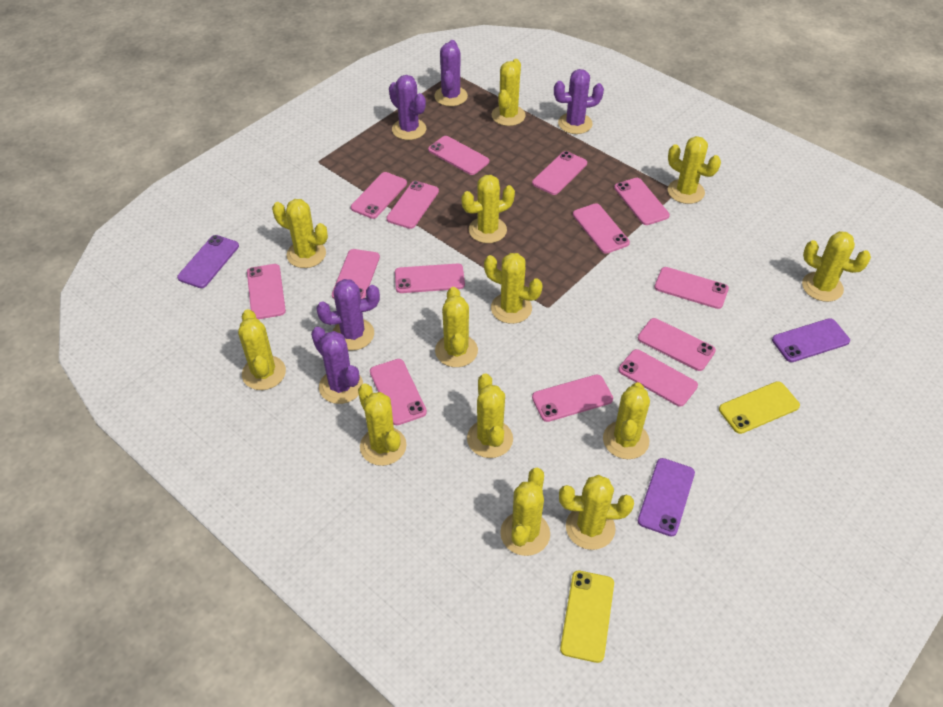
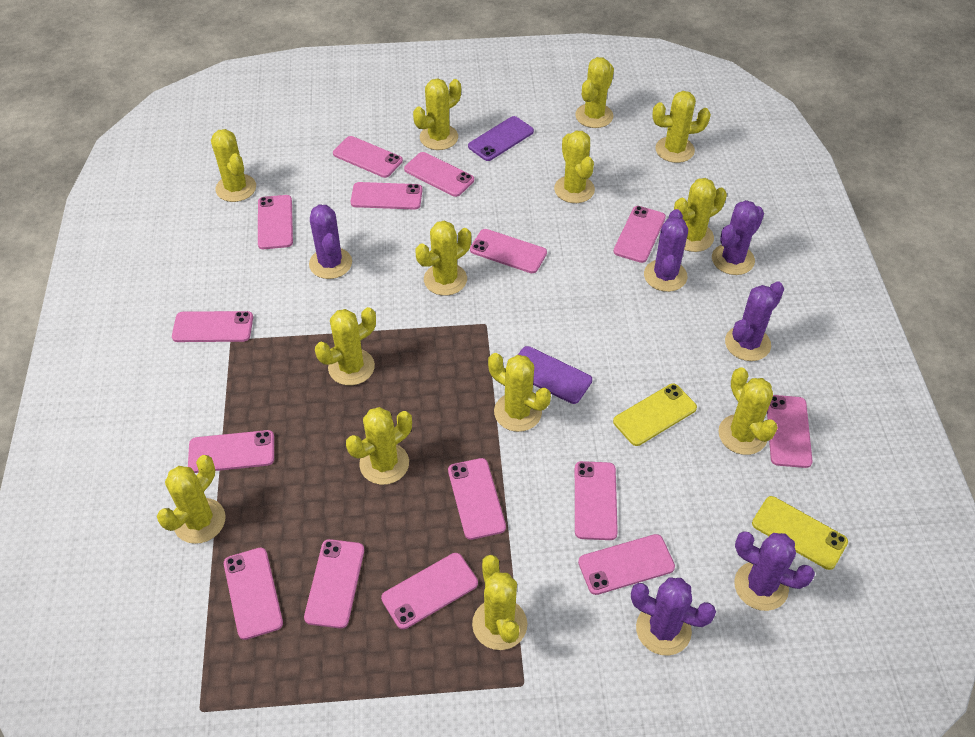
pink phone: [247,264,286,319] [332,249,380,299] [351,172,407,219] [370,359,427,425] [386,181,439,229] [395,264,465,293] [428,136,489,175] [532,151,587,195] [532,375,613,422] [573,203,630,254] [614,178,670,225] [618,349,698,407] [638,318,716,371] [654,267,729,309] = 14 -> [172,311,253,342] [188,430,274,473] [224,548,283,640] [258,195,293,249] [304,539,364,628] [333,136,403,178] [351,182,422,210] [381,553,478,629] [404,152,474,197] [448,458,506,540] [470,229,547,273] [575,461,618,540] [578,534,675,595] [613,206,666,263] [767,395,812,468] = 15
purple cactus: [311,327,363,404] [316,279,380,351] [389,75,426,140] [434,40,468,106] [554,69,604,134] = 5 -> [309,205,352,279] [631,577,716,655] [644,209,688,292] [712,200,764,275] [725,281,784,361] [734,531,815,611] = 6
purple phone: [177,235,239,288] [638,458,695,537] [772,318,850,362] = 3 -> [468,116,534,161] [518,346,592,404] = 2

